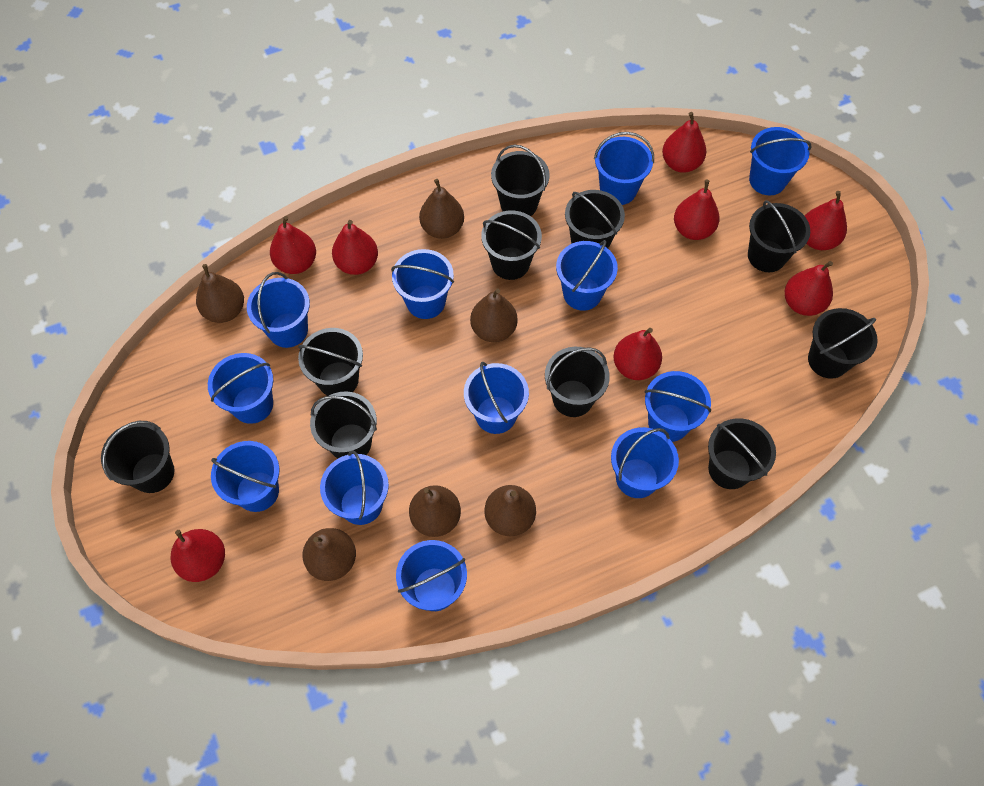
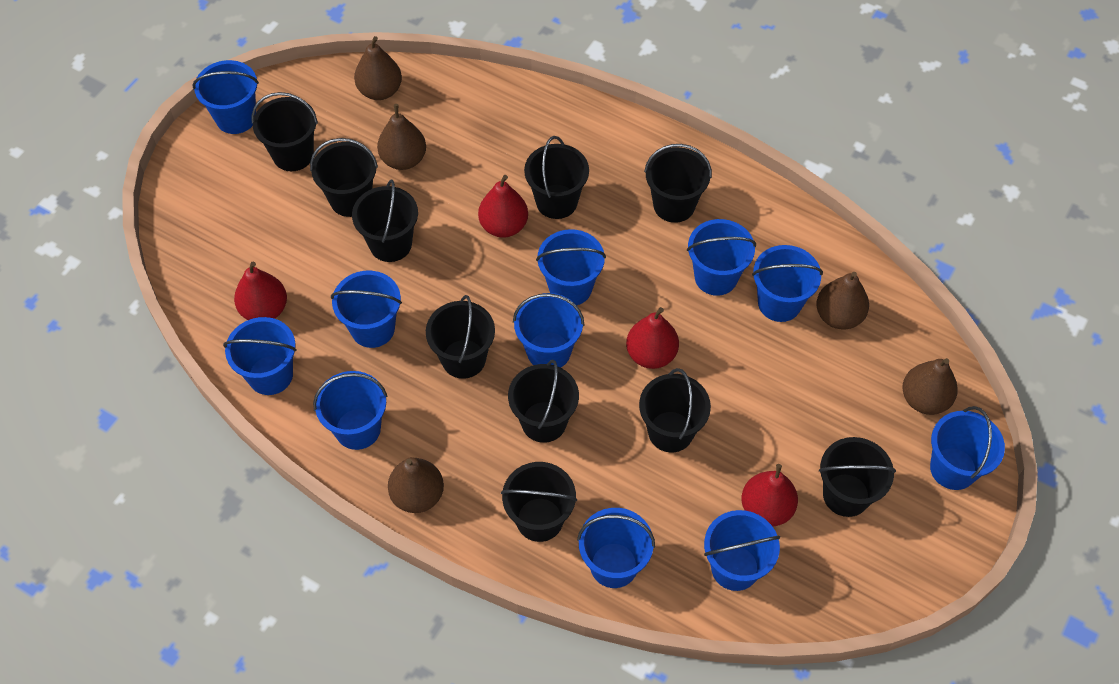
blue bucket: [208,353,273,424] [211,441,280,512] [247,272,310,348] [320,450,389,525] [391,249,454,319] [396,540,467,611] [464,362,529,434] [556,240,618,311] [594,132,654,205] [611,427,679,498] [645,371,711,442] [749,127,812,195] = 12 -> [192,60,259,134] [223,317,297,395] [313,371,387,450] [331,271,402,348] [513,293,584,368] [536,229,606,305] [577,508,655,588] [687,219,756,296] [704,510,780,591] [752,245,823,322] [930,406,1005,490] = 11
brown pear: [196,264,244,323] [303,528,356,581] [409,485,461,537] [419,179,464,239] [470,289,518,342] [485,485,536,536] = 6 -> [354,36,402,100] [377,104,426,170] [388,457,444,513] [816,272,869,329] [903,358,958,415] = 5
red pear: [171,529,225,582] [270,216,316,274] [332,220,378,275] [613,328,662,380] [662,112,706,173] [674,180,720,240] [785,261,833,316] [805,191,847,250] = 8 -> [234,262,287,320] [478,175,528,238] [626,307,679,369] [742,464,798,527] = 4

